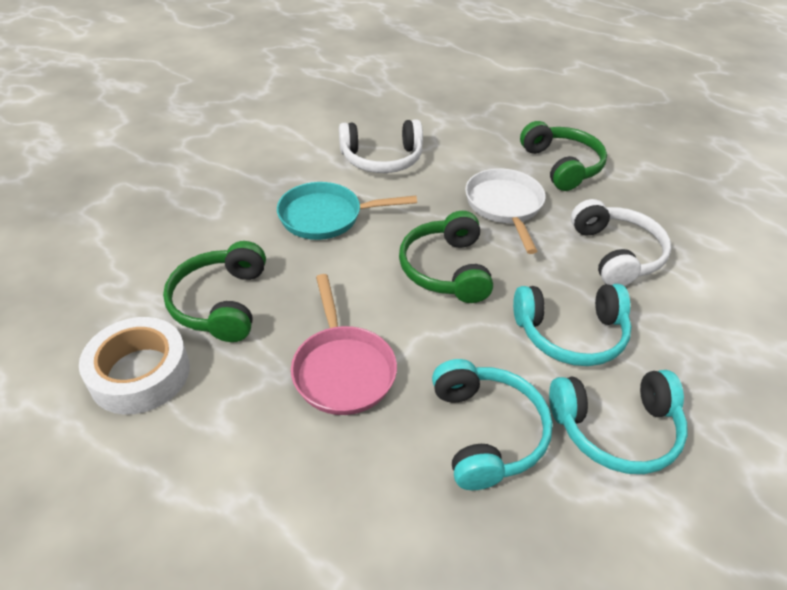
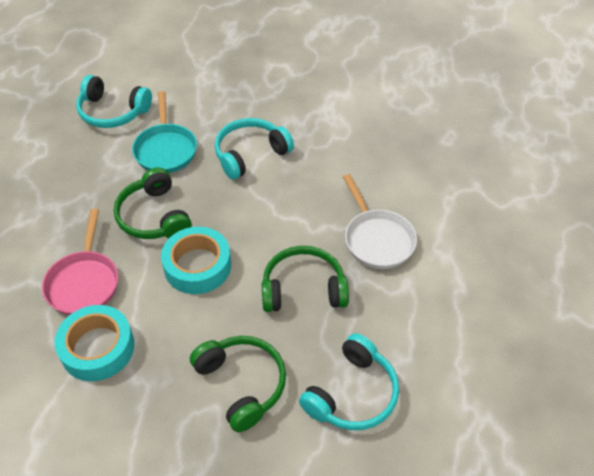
turquoise tape: none = 0 -> [55,305,134,381] [161,227,231,294] = 2
white headphones: [339,119,423,173] [571,199,671,286] = 2 -> none = 0
white tape: [79,317,190,415] = 1 -> none = 0

